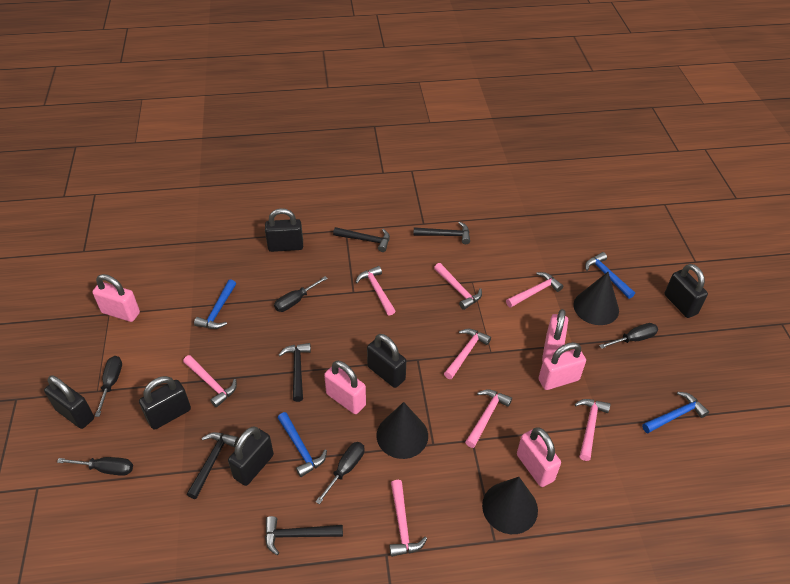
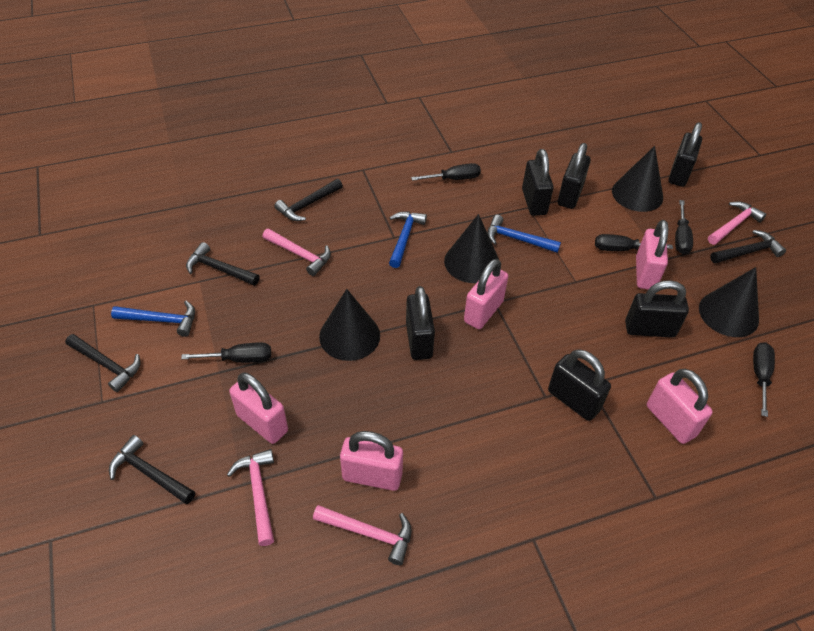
black cone: [376,402,428,459] [482,477,538,534] [573,272,619,325] = 3 -> [319,289,380,361] [444,214,499,283] [612,146,663,212] [699,267,759,337] = 4
blue hammer: [194,279,236,329] [278,412,327,477] [585,252,635,299] [642,392,709,433] = 4 -> [111,301,195,337] [389,212,427,268] [487,215,561,253] = 3
pink hammer: [183,355,237,407] [356,266,395,315] [389,480,427,557] [434,263,482,310] [444,329,491,379] [465,389,512,448] [506,272,563,308] [574,399,610,461] = 8 -> [227,449,274,546] [263,229,331,276] [313,505,412,565] [708,201,766,245] = 4

